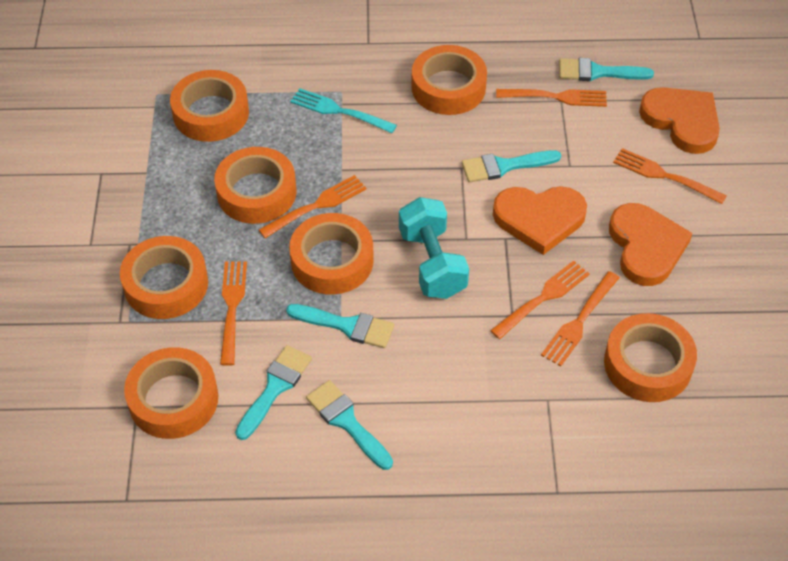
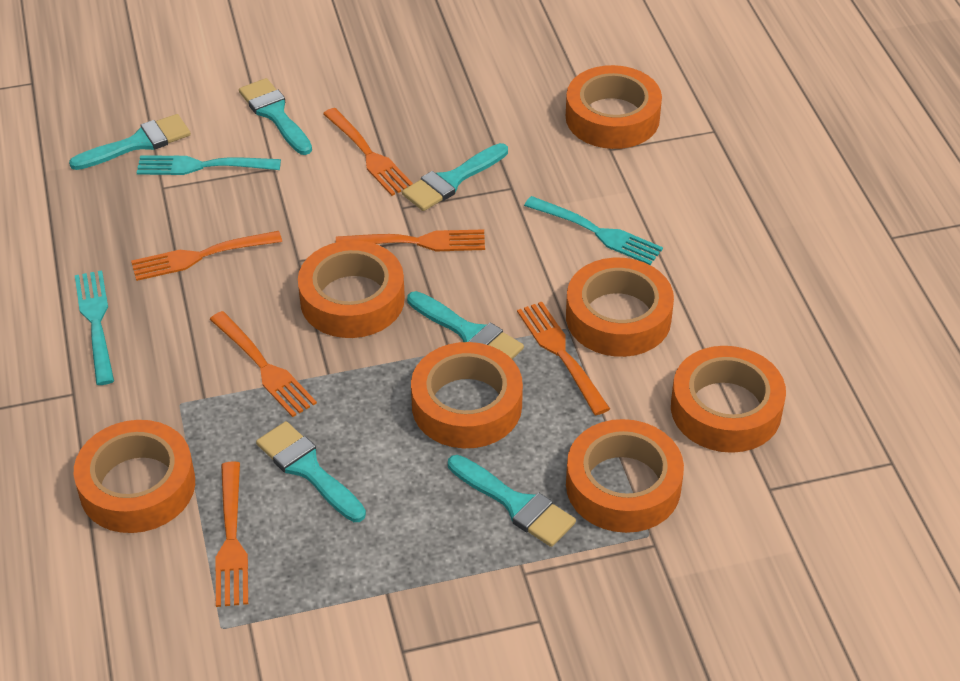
orange heart: [493,186,587,255] [609,203,692,286] [639,87,720,154] = 3 -> none = 0
turquoise brush: [235,345,312,440] [286,304,394,348] [306,380,393,470] [462,150,561,182] [559,58,654,81] = 5 -> [69,114,191,170] [239,78,312,155] [256,421,366,522] [402,143,508,211] [407,291,524,359] [448,455,576,547] = 6
turquoise dumbbell: [399,197,469,299] = 1 -> none = 0
turquoise fork: [290,88,397,133] = 1 -> [75,270,114,385] [137,155,281,175] [524,196,663,265] = 3

